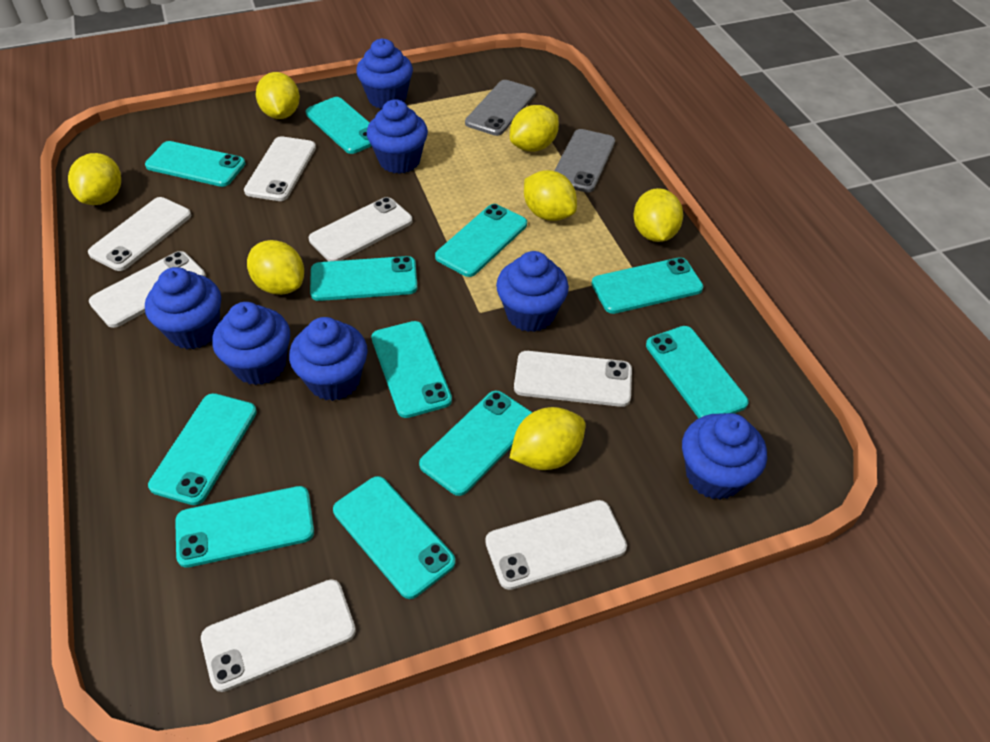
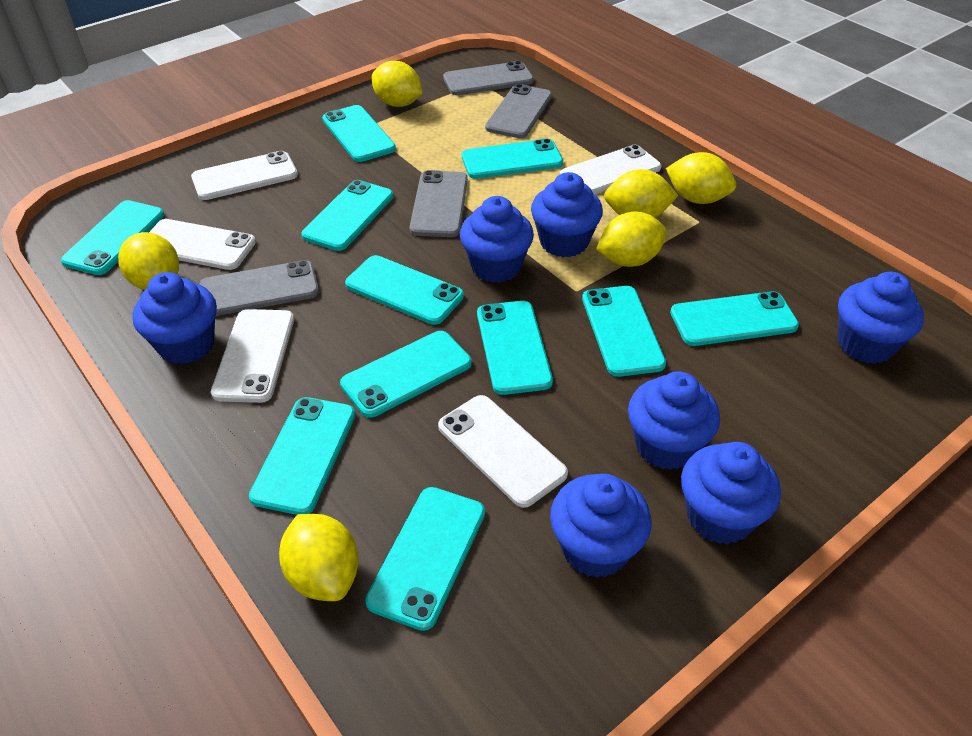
grey phone: [465,80,536,136] [555,129,615,193] = 2 -> [199,260,319,316] [409,170,468,237] [443,61,534,95] [485,84,552,138] = 4
white phone: [88,197,191,271] [89,251,206,328] [201,579,356,692] [244,136,316,201] [309,197,413,261] [485,500,627,590] [514,351,632,407] = 7 -> [150,219,256,270] [191,151,298,200] [211,309,294,403] [438,395,568,508] [560,145,661,194] = 5
yellow lemon: [68,153,121,205] [247,240,304,295] [256,72,300,119] [510,105,559,152] [510,407,586,470] [524,170,577,221] [633,188,683,242] = 7 -> [118,232,179,290] [279,514,359,601] [371,61,422,107] [596,212,667,267] [604,169,679,218] [666,152,736,204] = 6

